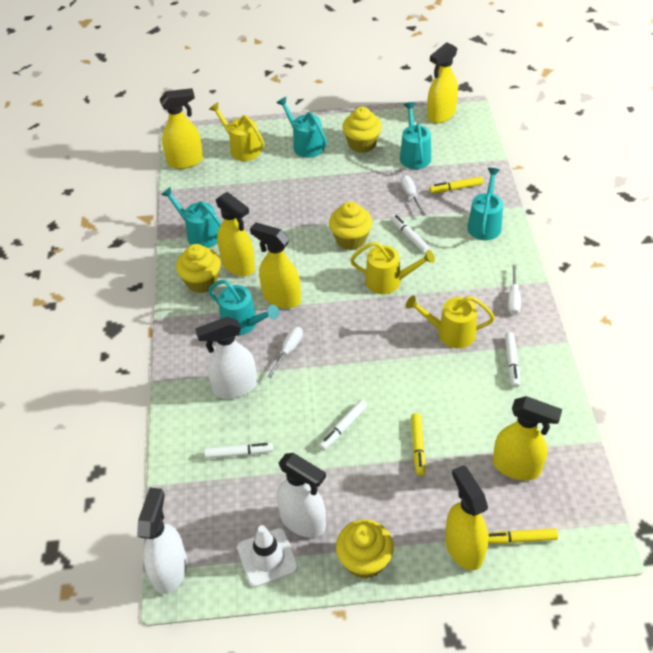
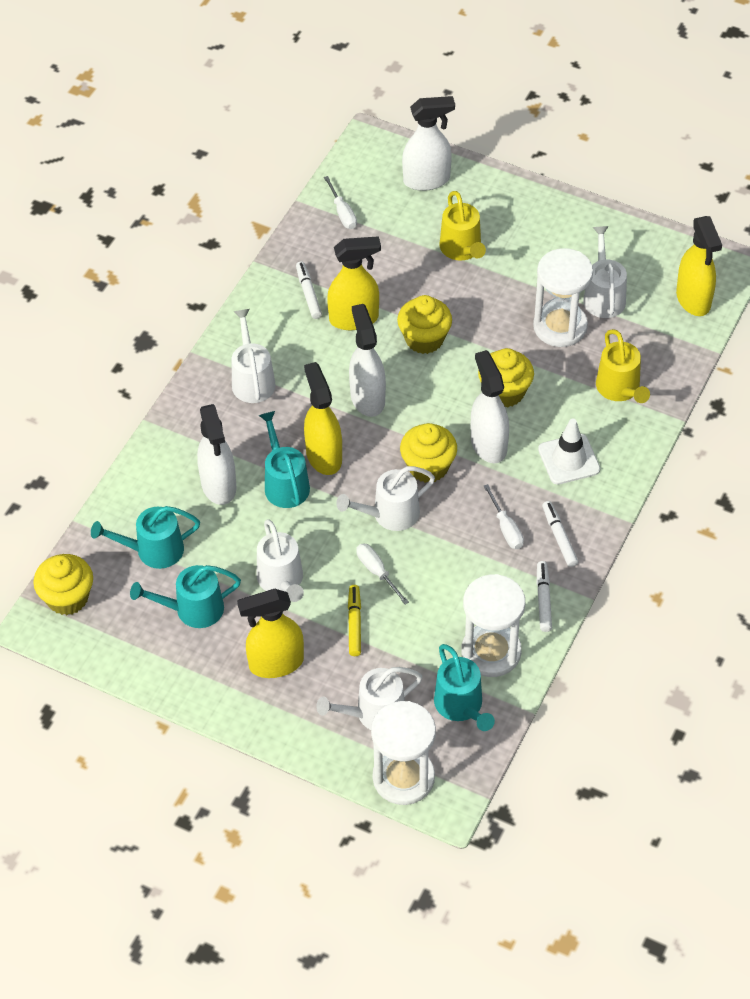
turquoise watering can: [161,186,221,248] [208,280,279,335] [277,97,327,158] [400,102,431,169] [467,168,503,240] = 5 -> [91,506,200,569] [130,565,241,628] [259,411,310,508] [434,644,495,731] = 4
white hourglass: none = 0 -> [371,701,436,805] [461,574,525,677] [533,248,593,347] = 3
white marker: [204,443,273,459] [319,400,367,450] [391,215,430,253] [505,332,520,388] = 4 -> [296,261,322,319] [537,561,552,632] [542,501,578,567] = 3
white spray bottle: [137,488,187,594] [196,317,257,399] [277,453,326,537] = 3 -> [197,404,236,505] [349,304,386,417] [402,96,455,191] [471,350,509,463] = 4
white watering can: none = 0 -> [232,309,275,403] [257,519,304,602] [316,667,422,730] [337,466,435,531] [583,226,627,318] = 5
yellow marker: [411,413,425,476] [430,176,483,193] [488,528,558,544] = 3 -> [348,585,361,656] = 1
yellow spray bottle: [160,88,203,169] [216,192,255,276] [250,222,301,309] [427,42,458,123] [445,465,488,571] [493,396,562,480] = 6 -> [237,589,304,678] [304,362,342,475] [327,236,381,330] [676,216,722,316] = 4
yellow watering can: [209,102,265,161] [350,242,435,294] [406,296,495,348] = 3 -> [439,191,486,260] [596,329,650,403] = 2

